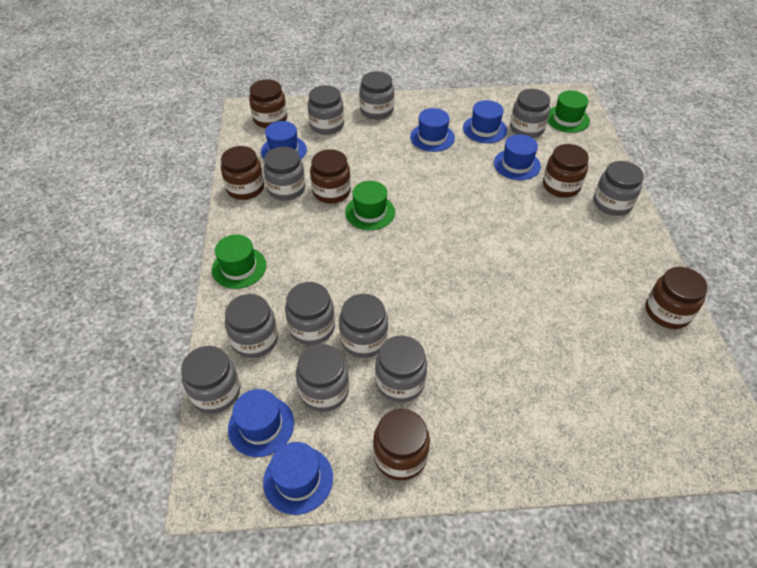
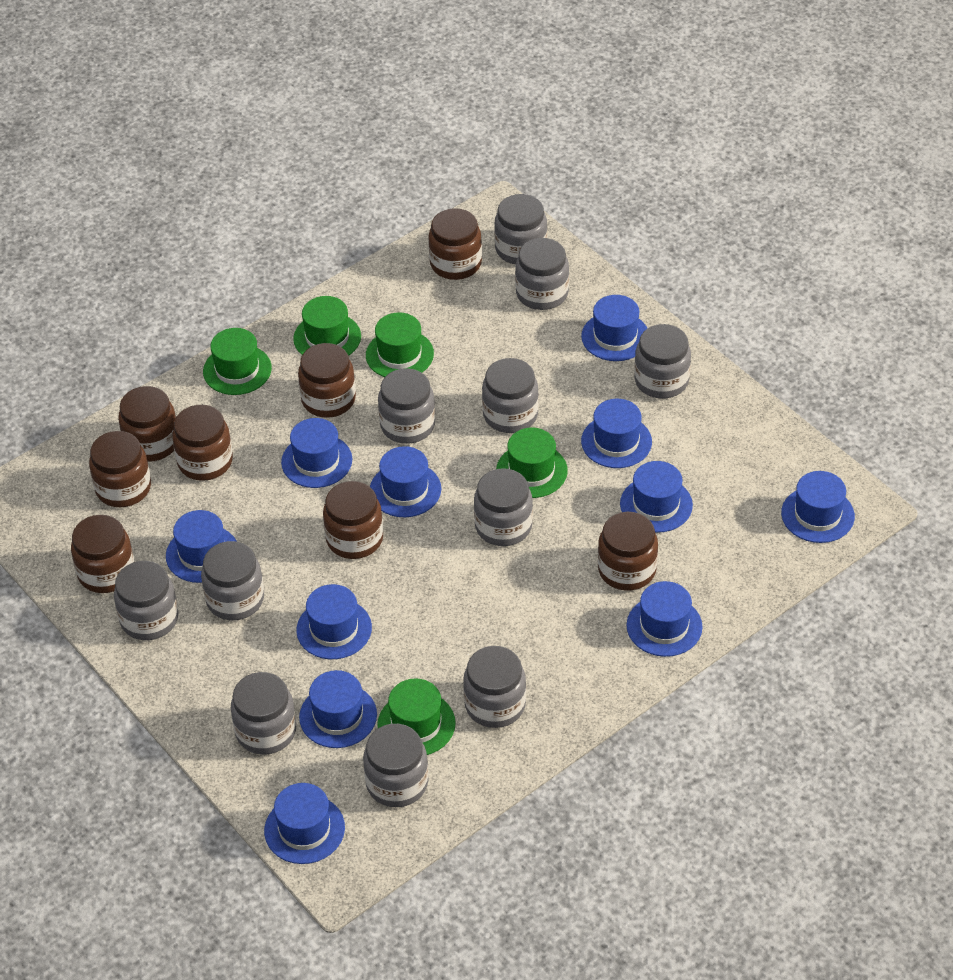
blue hat: [228,389,294,457] [261,121,307,159] [263,442,333,515] [410,108,455,152] [463,100,507,143] [494,134,541,180] = 6 -> [166,510,237,583] [264,783,345,864] [281,418,352,488] [296,584,372,659] [299,670,377,748] [370,446,441,517] [581,295,647,361] [581,399,652,468] [620,461,693,533] [626,581,702,657] [781,471,855,543] = 11
brown jar: [221,146,264,200] [249,79,287,128] [310,149,351,203] [373,409,430,481] [543,144,589,198] [645,267,708,329] = 6 -> [71,515,134,593] [89,431,151,507] [118,386,176,462] [172,405,233,481] [298,343,356,418] [323,481,383,559] [428,208,482,280] [598,512,658,591] = 8
green hat: [212,234,266,289] [345,181,395,230] [548,90,590,133] = 3 -> [203,328,272,395] [293,296,361,356] [366,313,434,377] [377,678,456,755] [496,428,568,498] = 5

